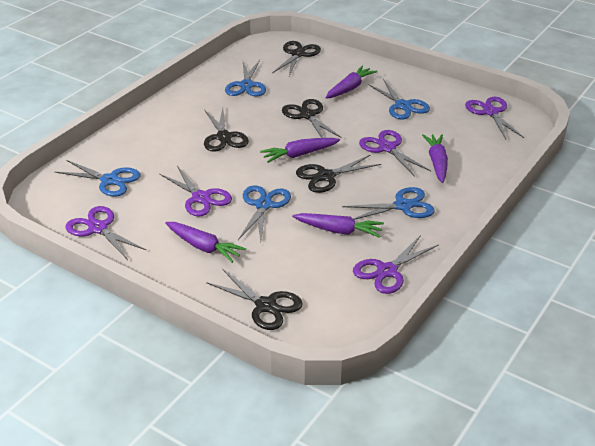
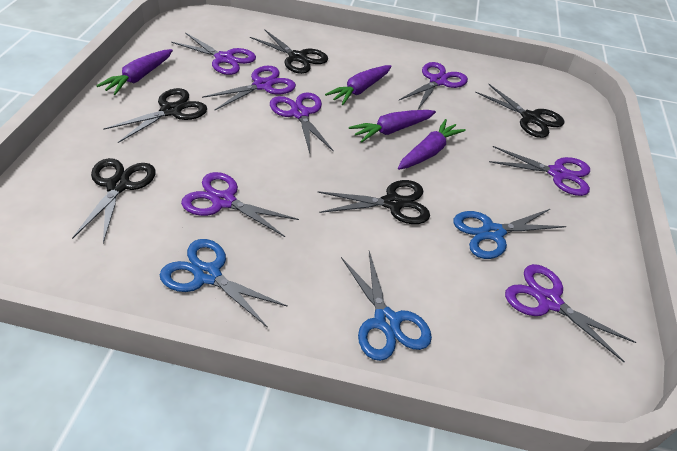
blue scissors: [55,160,141,197] [225,60,266,96] [238,185,291,243] [342,187,435,220] [368,79,430,119] = 5 -> [160,239,288,328] [341,251,432,361] [453,209,566,259] = 3
purple carrot: [165,222,246,263] [260,138,340,163] [292,213,384,238] [325,66,377,99] [422,134,448,183] = 5 -> [96,49,173,95] [325,65,392,105] [349,110,436,142] [398,119,466,170] = 4
purple scissors: [65,206,146,260] [160,166,232,217] [353,235,438,294] [359,130,431,177] [465,97,524,139] = 5 -> [171,32,256,75] [181,172,299,237] [202,66,296,110] [270,92,334,153] [399,62,468,109] [489,146,590,196] [505,264,637,363] = 7

